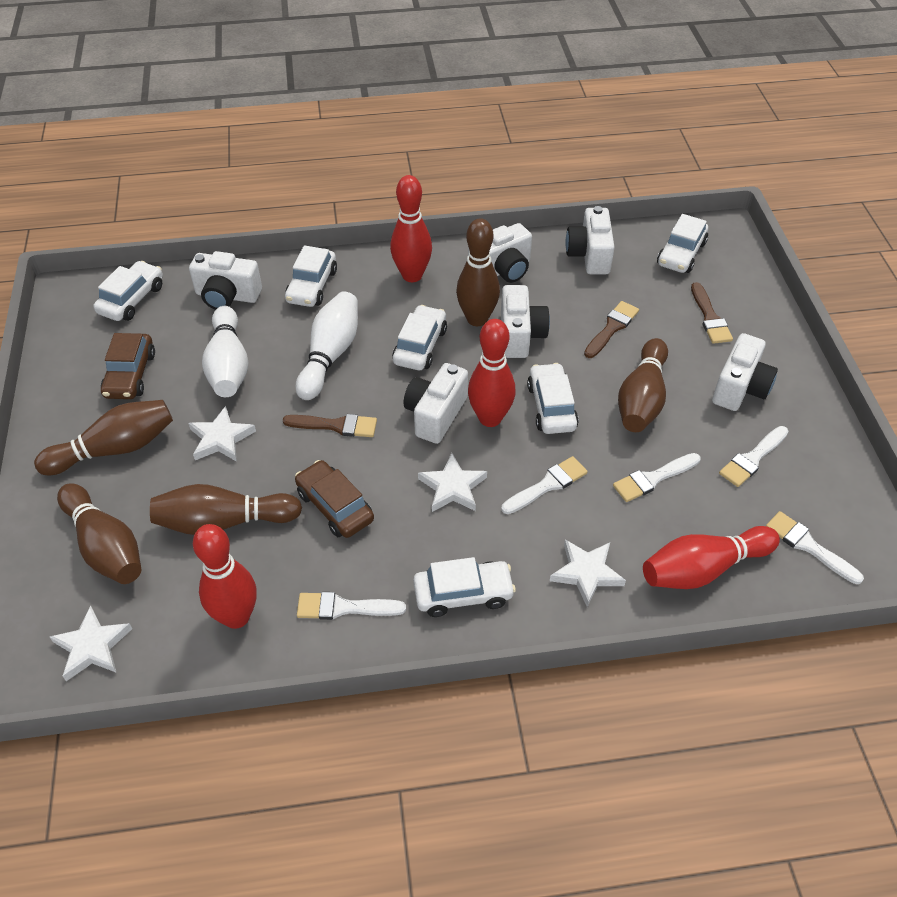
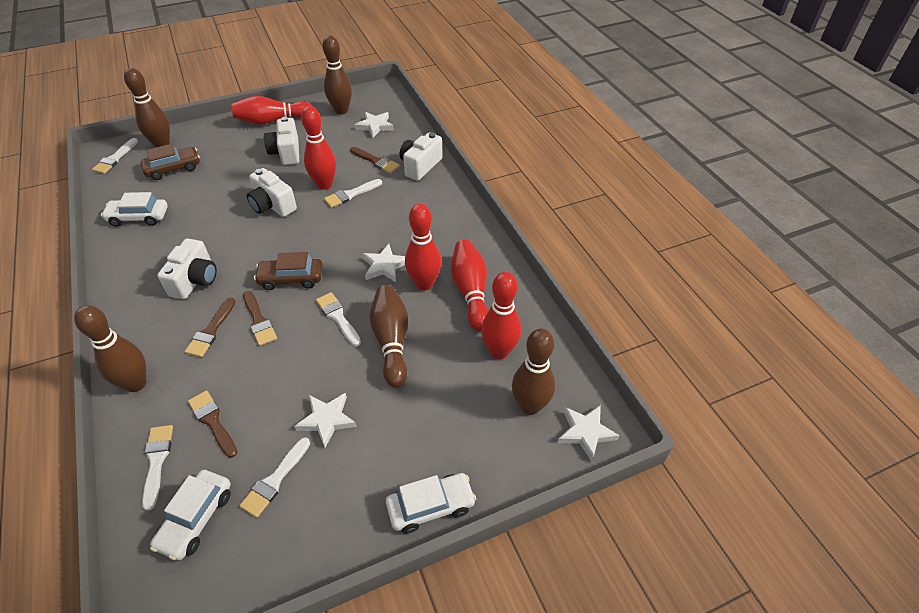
brown brush: [283,414,377,437] [584,301,639,358] [691,282,733,344] = 3 -> [184,298,235,357] [188,390,237,458] [243,291,277,346] [350,147,399,173] = 4
red bowling pin: [193,524,257,629] [390,175,432,282] [468,319,515,427] [643,526,780,589] = 4 -> [232,96,313,125] [301,106,336,190] [405,204,441,291] [451,240,488,331] [481,272,521,359] = 5
white bowling pin: [202,306,248,397] [296,291,358,400] = 2 -> none = 0
white camera: [189,251,262,310] [404,363,468,444] [468,223,532,283] [501,285,550,358] [565,206,615,274] [712,333,778,411] = 6 -> [157,238,217,299] [247,168,297,217] [264,117,299,165] [400,132,443,181] = 4
white car: [94,261,163,321] [285,245,337,307] [392,305,447,370] [413,557,516,617] [527,363,579,434] [657,214,708,273] = 6 -> [101,192,168,227] [150,470,231,560] [386,473,476,534] = 3

